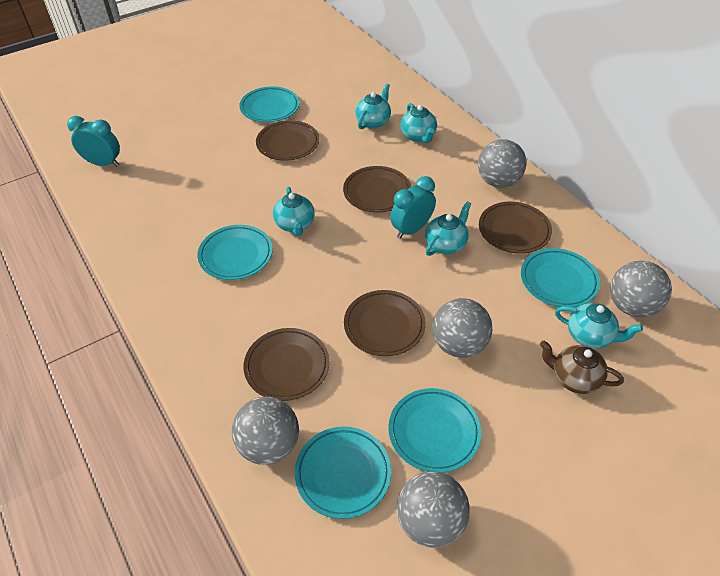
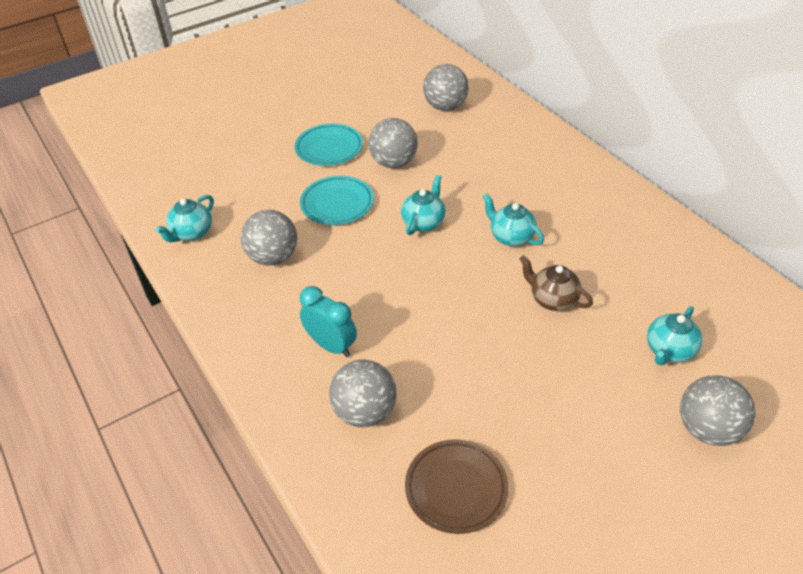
brown plate: [244,328,329,401] [256,120,319,161] [343,166,411,213] [344,290,426,356] [479,202,552,254] = 5 -> [405,439,508,534] = 1
turquoise clock: [67,116,120,167] [390,176,436,239] = 2 -> [300,286,357,357] = 1
turquoise plate: [197,225,273,280] [239,86,299,122] [295,427,391,519] [388,388,481,473] [521,248,600,307] = 5 -> [295,124,363,166] [300,176,374,225] = 2
turquoise teapot: [273,187,315,236] [355,83,391,129] [401,103,437,143] [425,201,471,256] [555,303,643,348] = 5 -> [155,195,214,242] [401,175,445,235] [482,193,544,246] [647,306,703,365] = 4

